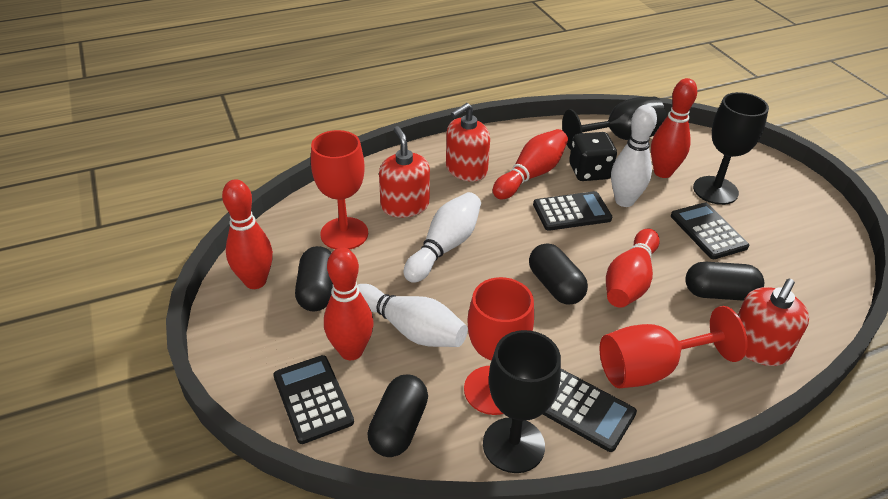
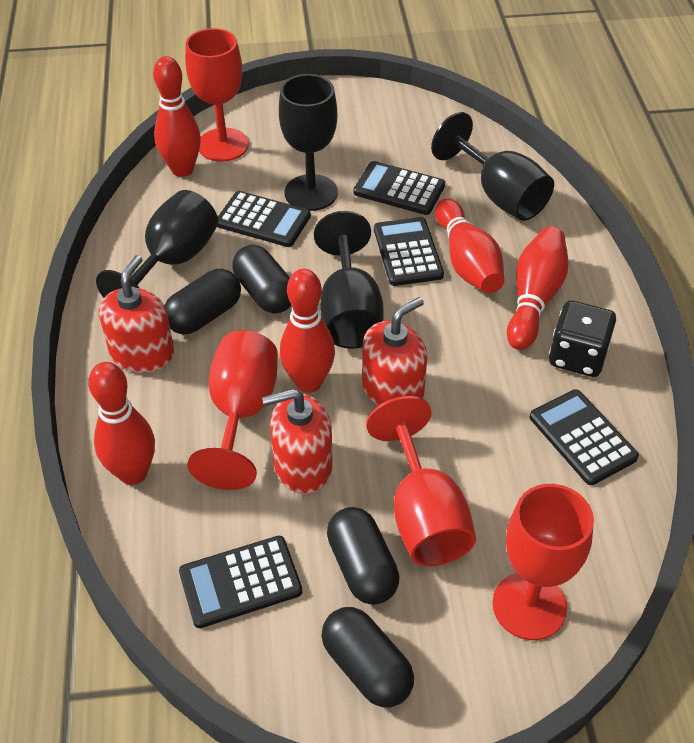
black calculator: [273,355,354,444] [533,191,612,231] [543,369,637,452] [671,203,749,259] = 4 -> [179,536,302,628] [217,191,311,247] [353,161,445,215] [374,217,444,286] [530,389,639,485] = 5
black goblet: [483,330,561,473] [562,97,666,150] [693,92,769,205] = 3 -> [96,190,218,298] [279,74,338,211] [314,211,384,349] [431,112,554,221] = 4
red goblet: [311,130,368,250] [464,277,534,415] [600,306,748,388] = 3 -> [185,28,249,162] [187,331,278,490] [366,396,476,566] [492,484,594,640] = 4
white bowling pin: [358,284,468,347] [404,192,481,283] [611,105,657,207] = 3 -> none = 0

